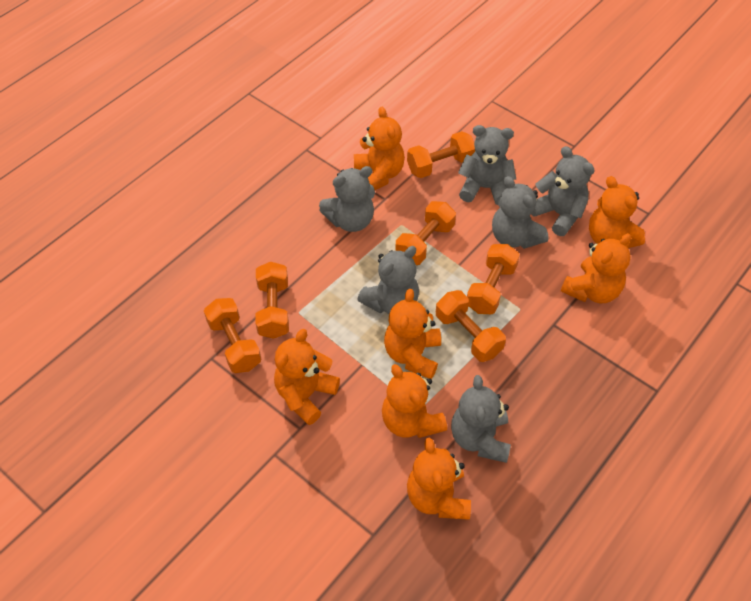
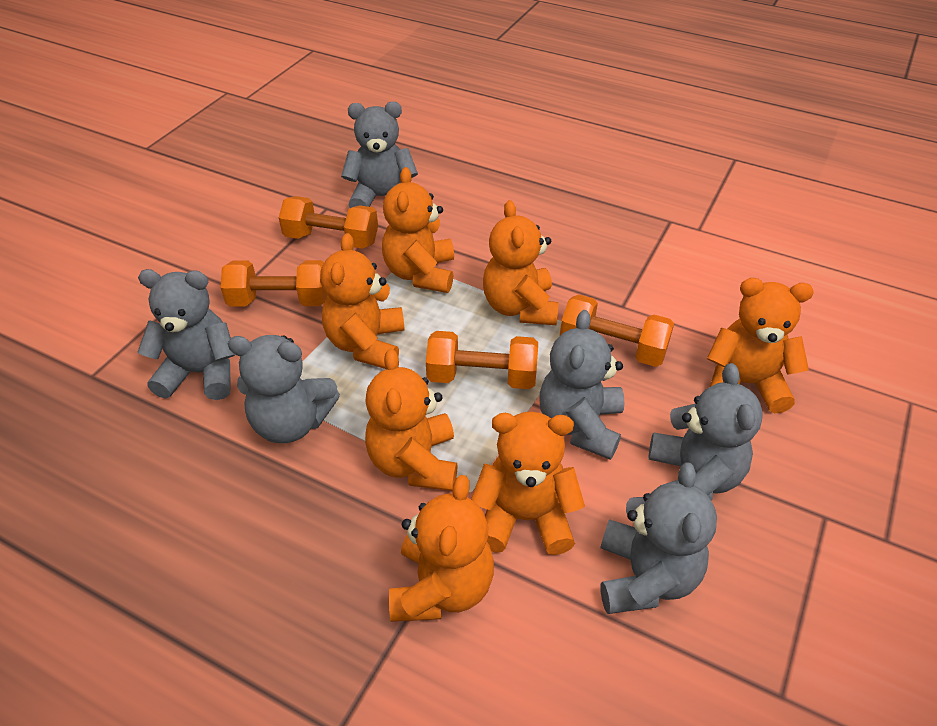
orange dumbbell: [204,298,261,373] [255,262,289,339] [395,201,456,265] [407,131,475,178] [436,290,506,362] [467,244,520,314] = 6 -> [220,260,327,307] [279,196,378,249] [426,331,538,389] [560,294,674,367] = 4

